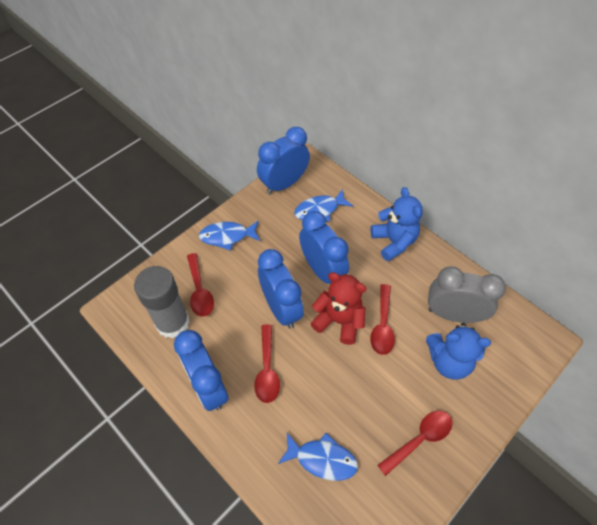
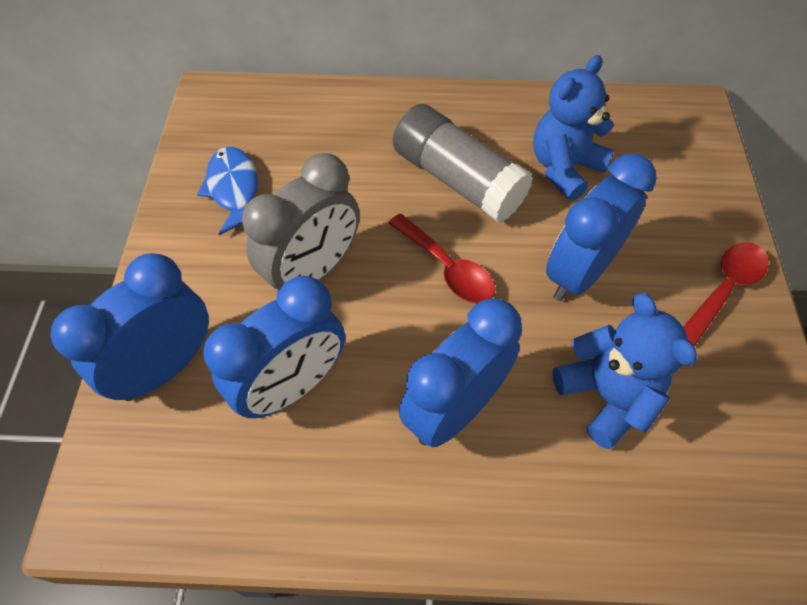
blue fish: [199,220,260,250] [278,433,358,481] [294,189,353,221] = 3 -> [197,147,258,236] = 1
red spoon: [187,253,214,317] [254,324,280,403] [370,284,395,355] [377,411,453,476] = 4 -> [388,214,495,303] [683,242,769,346] = 2
red teddy bear: [310,272,367,345] = 1 -> none = 0

